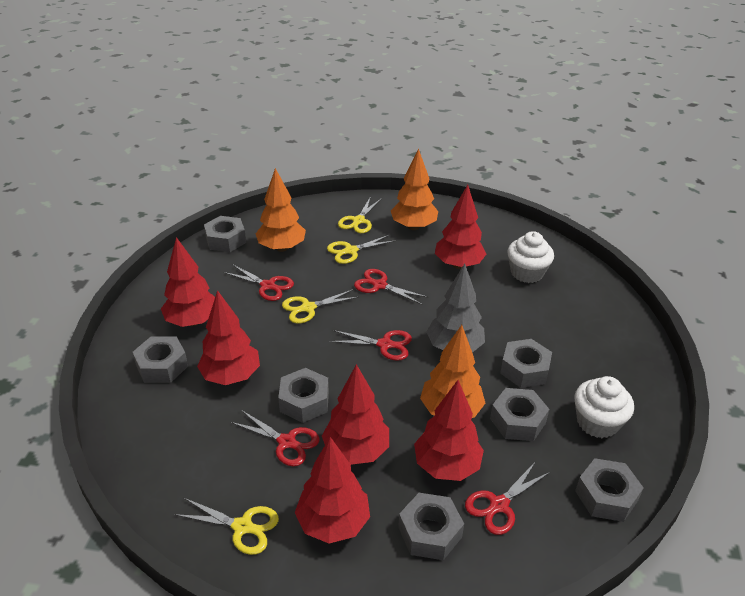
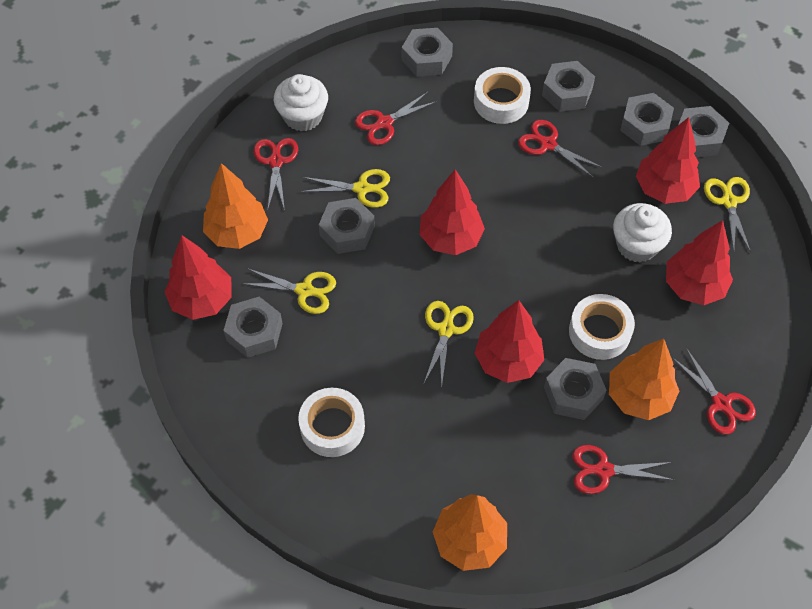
grey tree: [426,263,485,353] = 1 -> none = 0
red tree: [161,237,215,327] [197,290,260,385] [295,437,370,543] [322,364,389,465] [414,380,484,481] [435,185,486,269] = 6 -> [164,235,231,320] [419,170,485,255] [475,300,544,383] [636,117,700,204] [666,220,733,305] = 5
white tape: none = 0 -> [298,388,365,457] [474,67,531,124] [569,294,635,360] = 3

